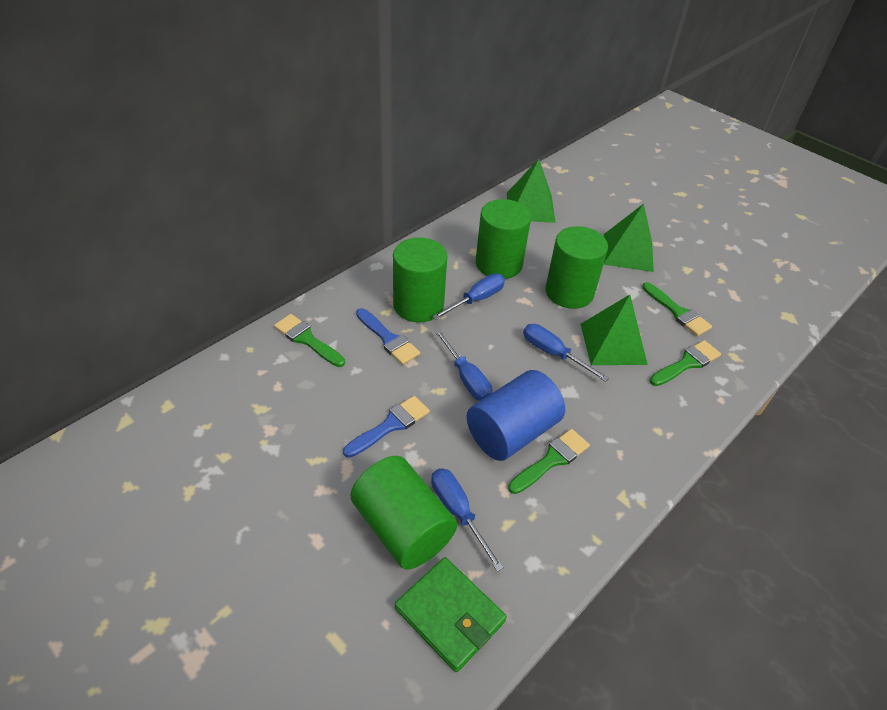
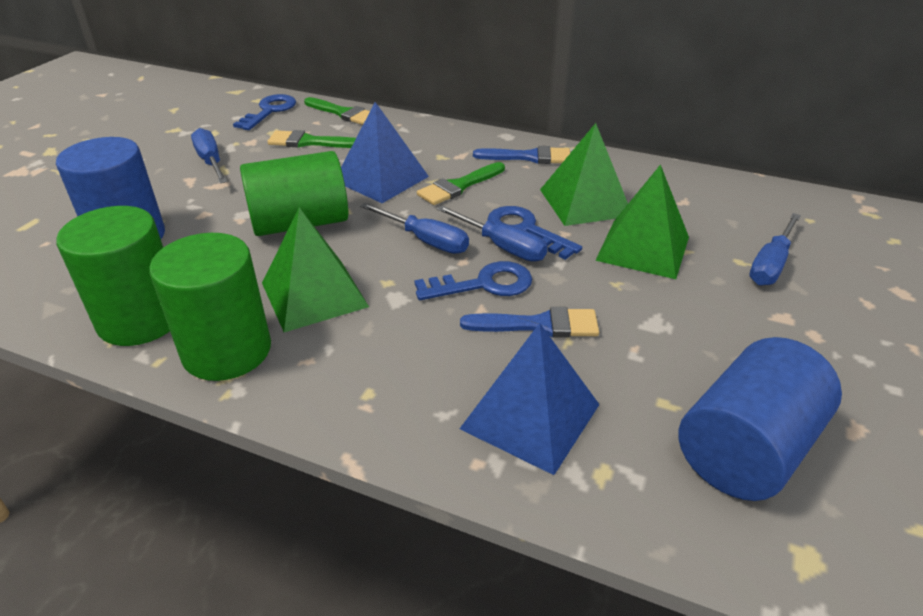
blue cylinder: [467,370,565,461] = 1 -> [56,137,165,239] [678,337,842,501] = 2
blue key: none = 0 -> [233,94,296,130] [414,261,532,300] [487,206,582,260] = 3
blue pyramid: none = 0 -> [341,102,429,203] [459,323,600,475] = 2
green brush: [274,314,345,367] [508,429,590,494] [642,282,712,336] [650,340,721,386] = 4 -> [268,130,356,148] [304,97,370,125] [417,162,505,205] = 3
green cylinder: [350,456,457,569] [393,237,447,323] [476,199,531,279] [545,226,608,309] = 4 -> [56,206,170,346] [149,233,271,381] [240,151,348,236] = 3
green wallet: [395,557,507,672] = 1 -> none = 0

